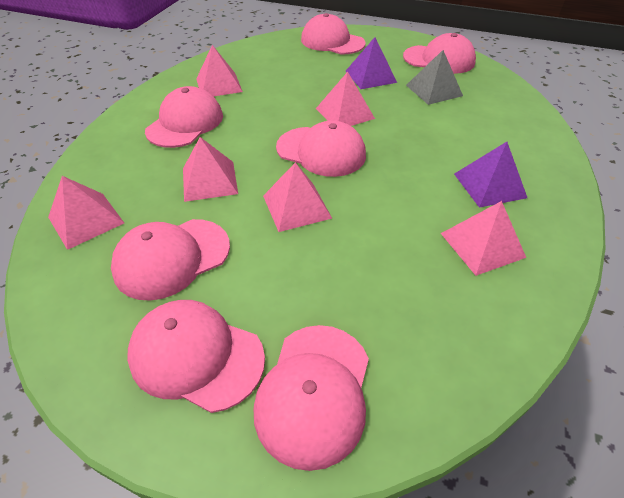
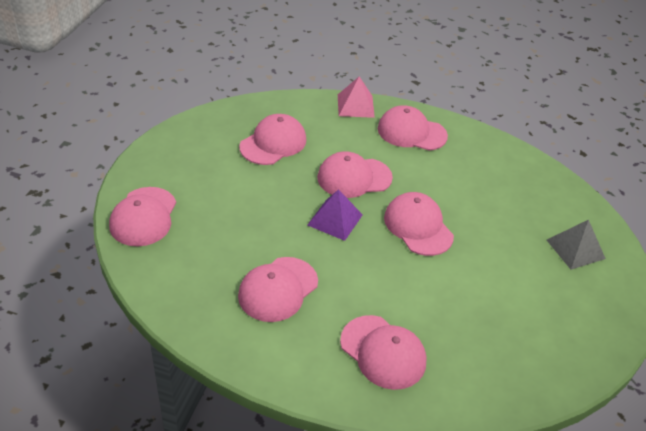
pink pyramid: [48,176,124,250] [183,137,238,202] [196,45,243,96] [263,162,332,232] [316,72,375,126] [441,201,526,276] = 6 -> [338,77,375,118] = 1
purple pyramid: [346,37,397,89] [454,142,527,208] = 2 -> [308,189,363,241] = 1

